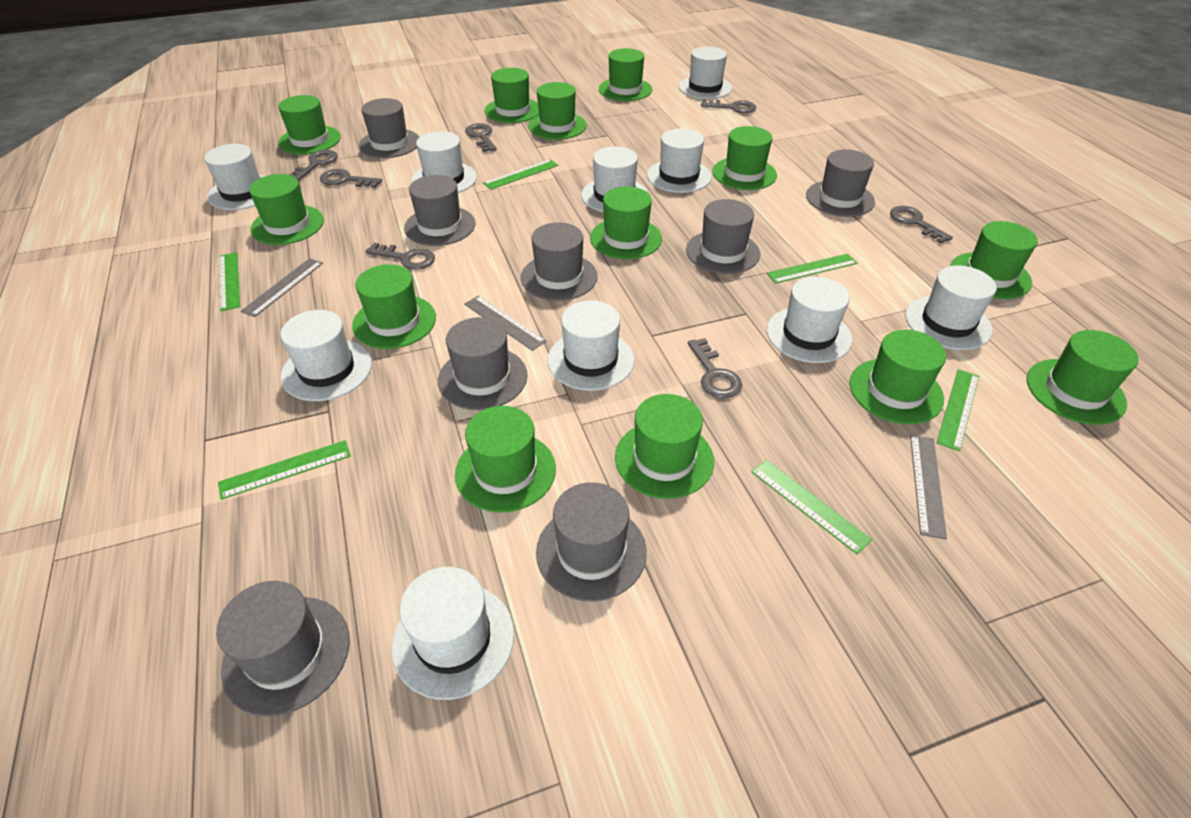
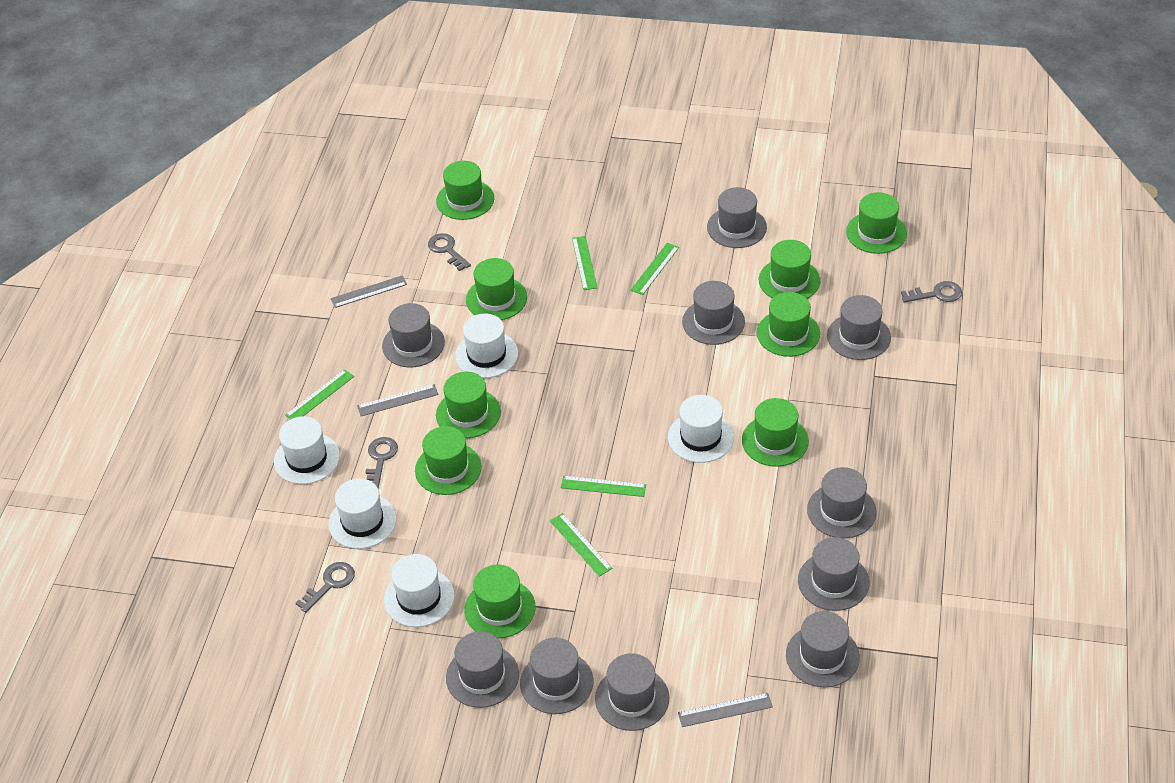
green hat: [249,174,324,245] [278,95,341,155] [352,264,436,349] [455,406,556,513] [484,68,539,123] [528,82,587,140] [590,186,662,259] [599,48,652,101] [615,394,714,499] [712,126,777,190] [850,330,946,424] [950,221,1038,299] [1027,330,1139,425] = 13 -> [415,426,482,495] [436,161,494,220] [436,372,501,438] [464,565,536,638] [466,258,527,320] [742,398,809,467] [757,292,820,357] [759,240,820,299] [846,192,907,254] = 9
green ruler: [218,440,351,500] [219,252,240,311] [483,159,558,190] [752,460,872,554] [767,254,857,284] [937,369,979,451] = 6 -> [285,369,354,419] [550,513,612,577] [561,476,646,497] [572,236,597,290] [631,243,679,295] = 5
grey hat: [216,581,350,716] [359,98,419,158] [404,175,475,246] [438,317,528,410] [521,222,598,301] [536,482,647,602] [686,199,760,274] [806,149,875,217] = 8 -> [382,303,445,367] [446,631,519,708] [520,638,593,714] [595,653,669,731] [682,281,745,345] [707,187,767,248] [786,611,860,688] [798,537,869,611] [807,467,877,538] [827,295,891,360] = 10
grey key: [288,149,338,181] [320,169,382,188] [365,243,435,270] [465,123,497,152] [688,338,742,398] [701,99,756,114] [890,206,953,243] = 7 -> [296,562,355,613] [365,437,398,488] [428,233,471,271] [901,281,962,302] = 4
white hat: [204,144,265,210] [280,310,372,401] [392,567,514,700] [411,131,477,193] [547,301,635,391] [581,146,647,212] [647,129,712,193] [679,47,732,99] [767,277,852,363] [905,265,997,350] = 10 -> [274,416,340,484] [328,478,397,549] [384,554,455,627] [455,313,518,378] [668,395,734,463] = 5

